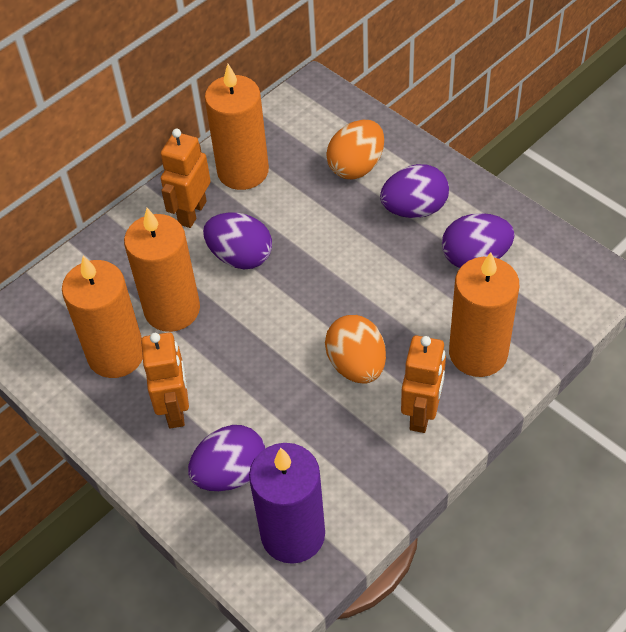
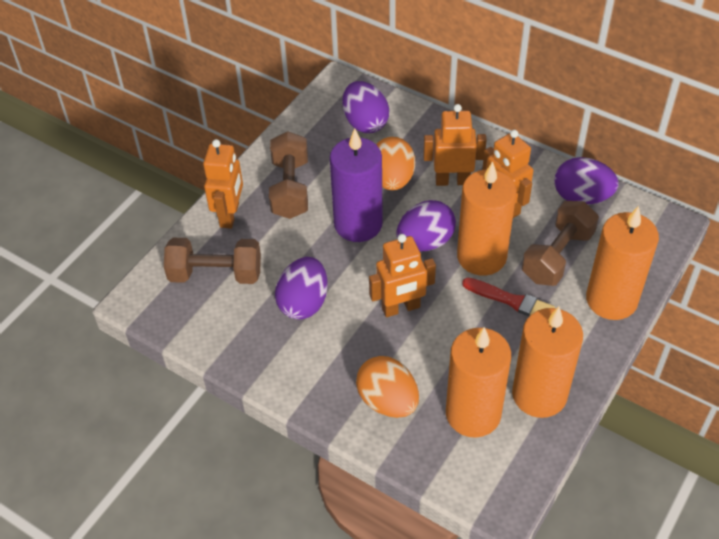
brown dumbbell: none = 0 -> [164,238,261,284] [269,131,308,219] [522,201,599,286] = 3
orange robot: [141,332,189,429] [161,129,211,228] [401,335,446,433] = 3 -> [203,139,243,229] [369,234,436,317] [423,104,487,186] [482,130,533,218] = 4
red brush: none = 0 -> [462,278,555,316] = 1

